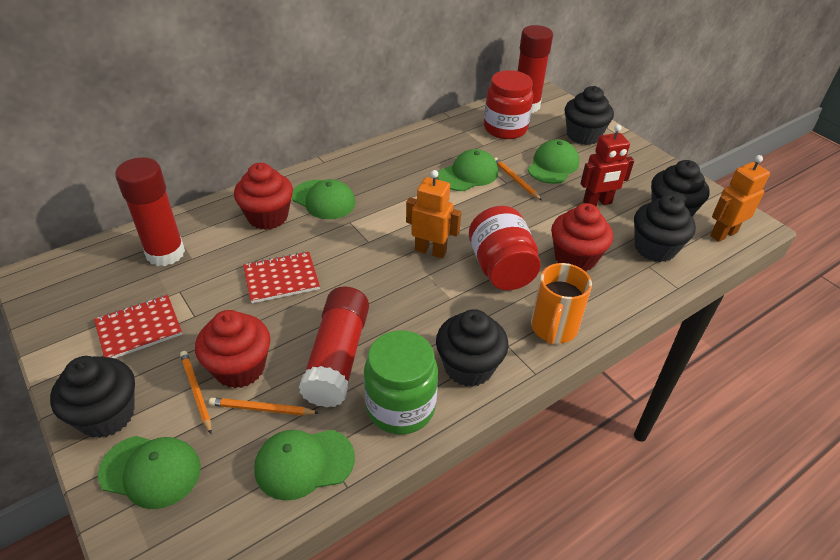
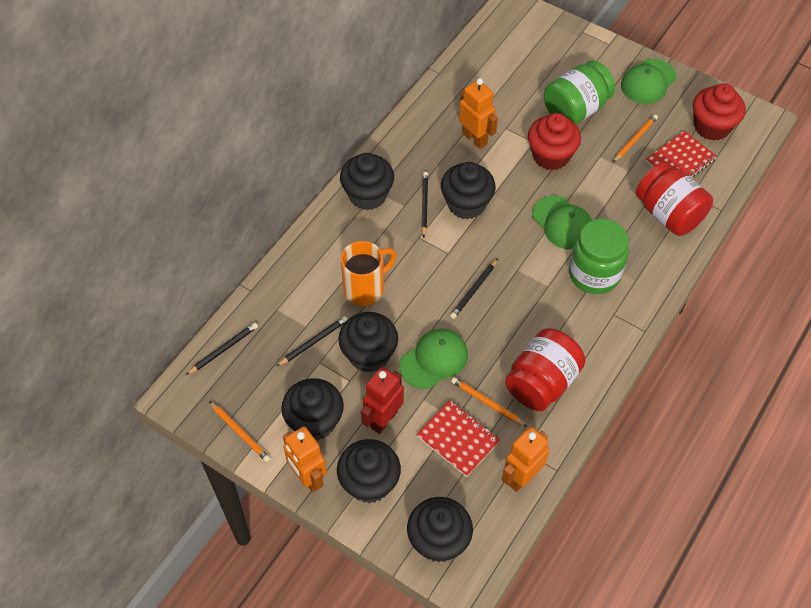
black cupcake: [50,356,135,438] [436,309,508,387] [564,86,614,145] [634,194,696,262] [651,160,710,217] = 5 -> [281,378,344,441] [337,439,401,503] [338,312,398,373] [340,153,394,210] [407,497,473,563] [441,162,496,220] = 6
black pencil: none = 0 -> [186,323,258,375] [277,316,348,366] [421,172,428,238] [450,258,498,319] = 4
green cap: [97,436,201,509] [254,430,355,501] [292,179,355,219] [438,149,498,191] [528,139,579,184] = 5 -> [400,329,468,389] [532,196,592,249] [621,59,677,104] = 3
green jar: [364,330,438,435] = 1 -> [544,60,615,125] [569,219,629,294] = 2
orange robot: [406,170,461,259] [710,155,770,242] = 2 -> [283,426,327,492] [459,78,498,149] [502,427,550,492] = 3
red cupcake: [195,310,270,388] [234,163,293,230] [551,203,613,272] = 3 -> [528,113,581,170] [693,84,746,141] = 2
red glue stick: [115,157,185,266] [299,286,369,408] [518,25,553,113] = 3 -> none = 0

